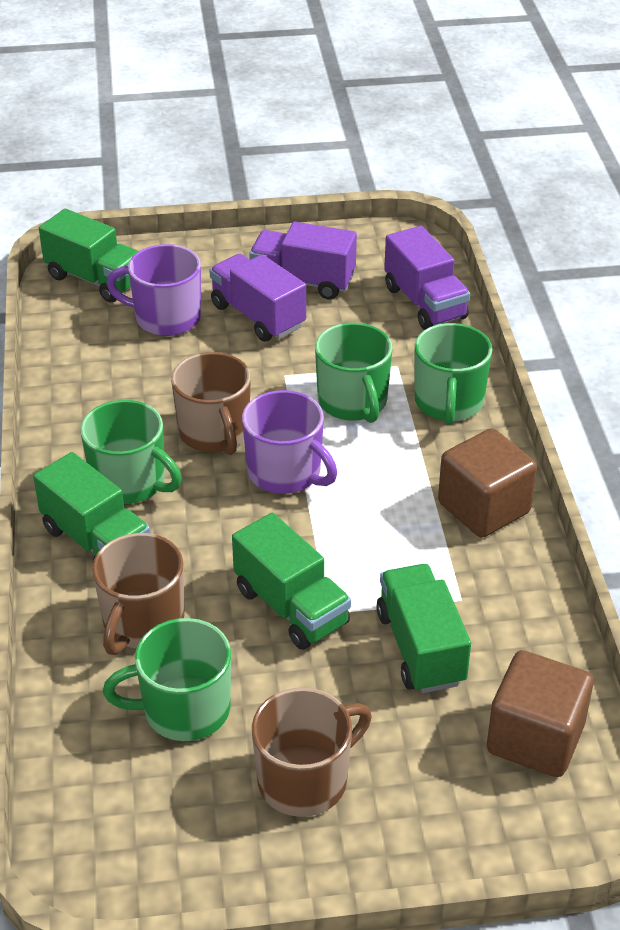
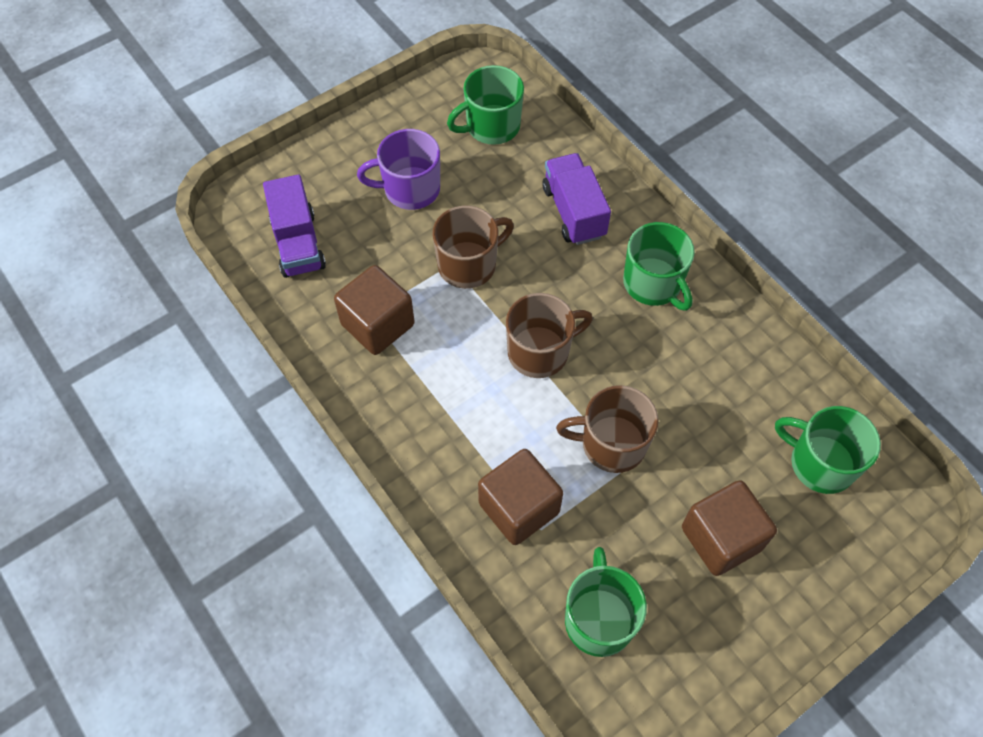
brown cube: [438,428,537,538] [487,650,593,777] = 2 -> [334,265,415,355] [478,449,563,545] [682,480,777,576] = 3
green truck: [33,452,151,561] [39,209,139,302] [232,513,351,650] [376,564,471,693] = 4 -> none = 0
purple mug: [107,244,201,336] [242,390,337,494] = 2 -> [357,129,440,210] = 1
purple truck: [209,254,306,342] [249,222,357,299] [384,226,470,330] = 3 -> [263,174,326,278] [542,153,611,245] = 2

